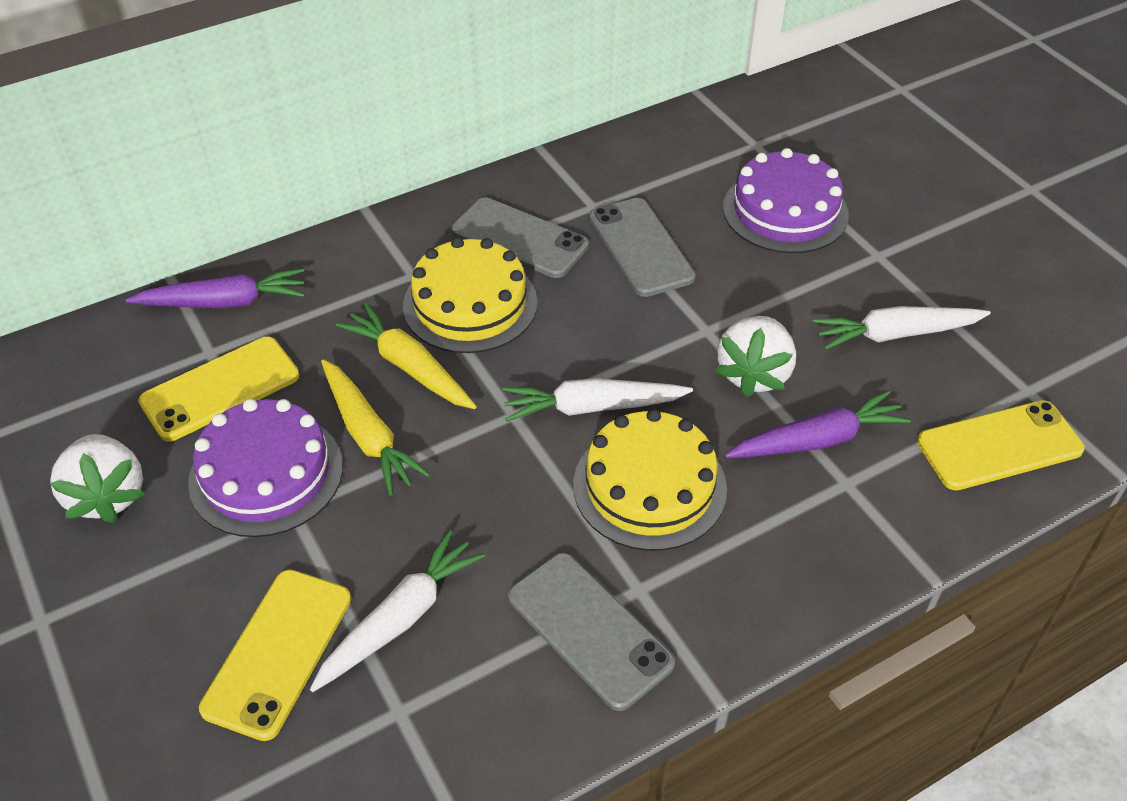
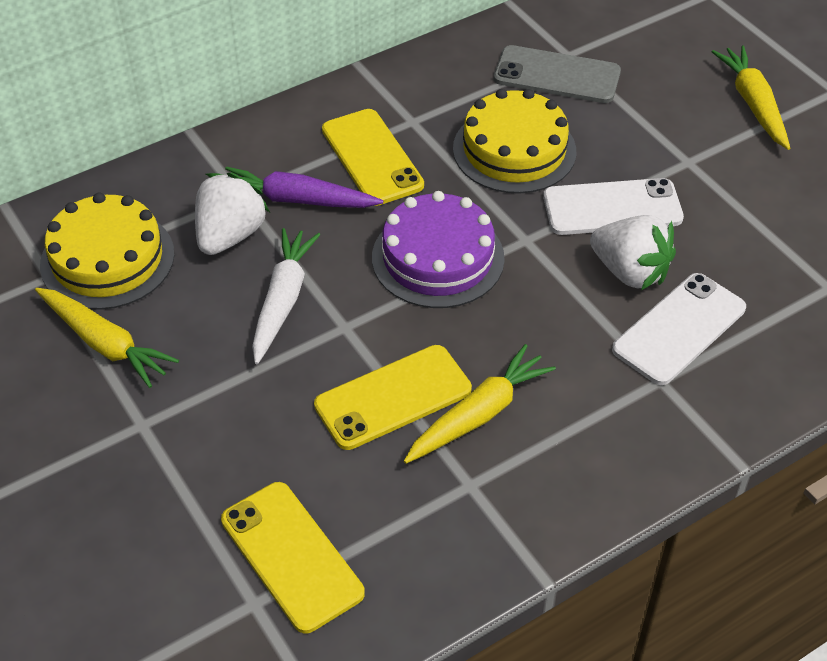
grey phone: [451,197,589,278] [508,553,675,711] [590,198,696,297] = 3 -> [494,45,621,103] = 1
purple cake: [188,399,343,537] [723,148,849,253] = 2 -> [372,191,505,308] = 1
purple carrot: [126,268,305,308] [725,390,911,458] = 2 -> [225,167,383,208] = 1
white carrot: [310,530,485,692] [502,378,693,421] [813,306,991,350] = 3 -> [252,228,321,364] = 1
white phone: none = 0 -> [543,178,684,235] [612,273,746,385] = 2
yellow carrot: [321,359,431,496] [336,304,477,409] = 2 -> [35,288,179,388] [404,344,556,464] [712,45,790,150] = 3

